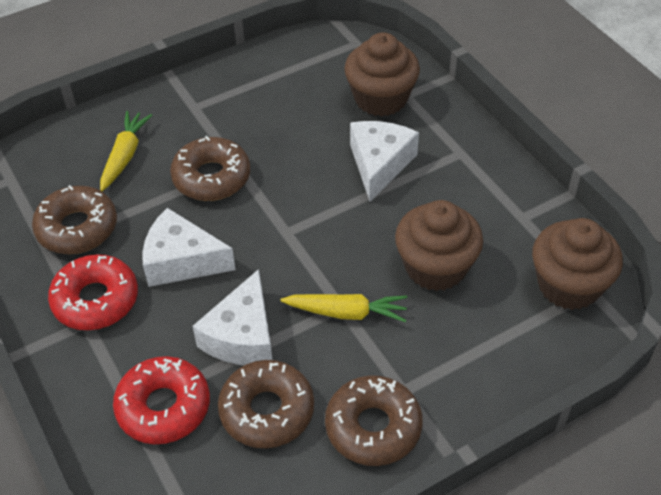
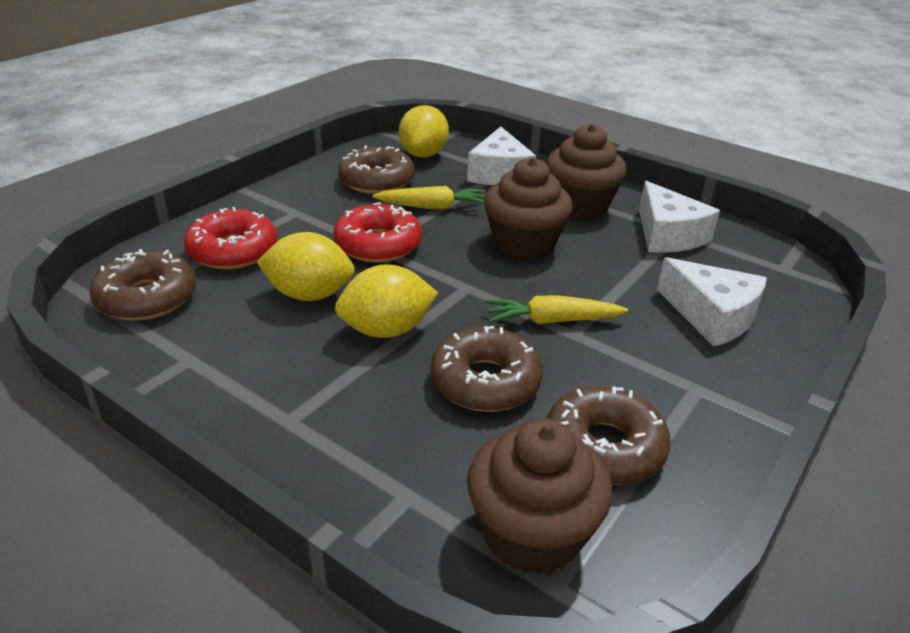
yellow lemon: none = 0 -> [257,232,355,301] [335,264,438,338] [399,105,449,158] = 3

